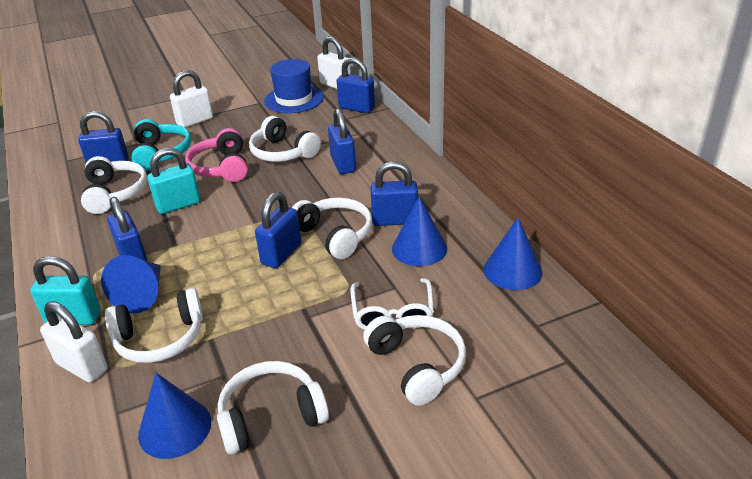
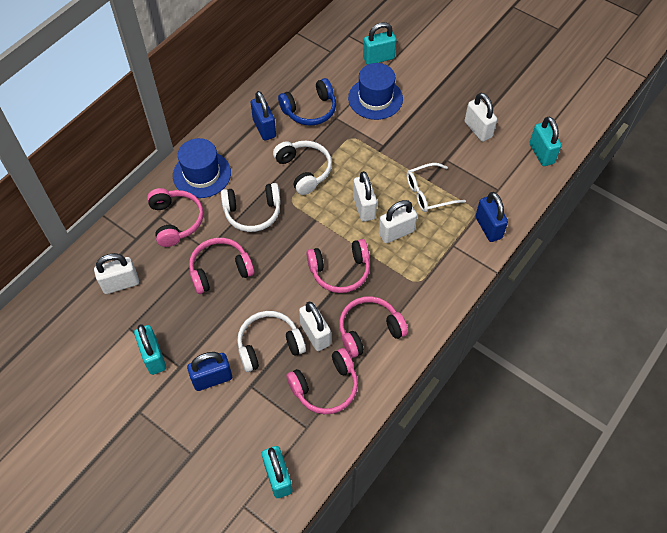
blue cone: [101,255,161,314] [138,373,211,459] [392,197,447,266] [483,218,543,290] = 4 -> none = 0
blue hat: [264,59,324,113] = 1 -> [173,138,231,198] [348,63,403,120] = 2
blue headphones: none = 0 -> [278,78,336,126] = 1
blue padlock: [78,111,129,162] [107,197,148,261] [255,192,301,268] [328,108,356,174] [337,57,375,113] [370,161,418,226] = 6 -> [187,352,232,391] [251,91,276,141] [475,192,508,242] = 3
pink headphones: [185,128,248,182] = 1 -> [147,188,204,247] [189,238,254,294] [286,348,358,414] [307,239,370,293] [339,296,408,358] = 5
turquoise headphones: [131,119,192,171] = 1 -> none = 0
turquoise padlock: [30,256,101,325] [147,148,200,214] = 2 -> [134,324,166,375] [262,446,292,498] [363,22,396,65] [529,116,562,166] = 4
white headphones: [81,156,147,214] [105,288,203,363] [217,361,329,454] [249,116,321,162] [292,197,372,259] [363,315,466,406] = 6 -> [221,183,281,232] [237,311,306,372] [273,141,332,195] = 3
white padlock: [40,301,108,383] [170,70,213,128] [317,36,351,89] = 3 -> [94,253,139,294] [299,301,331,351] [353,171,377,222] [379,200,417,243] [465,93,497,142] = 5

